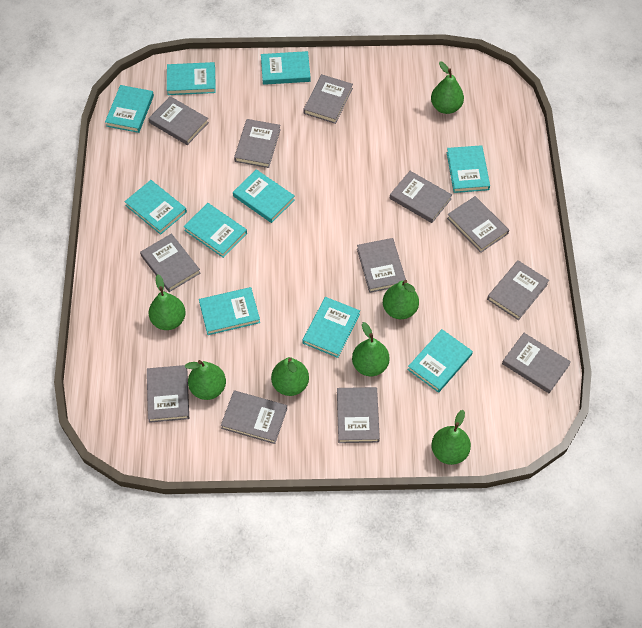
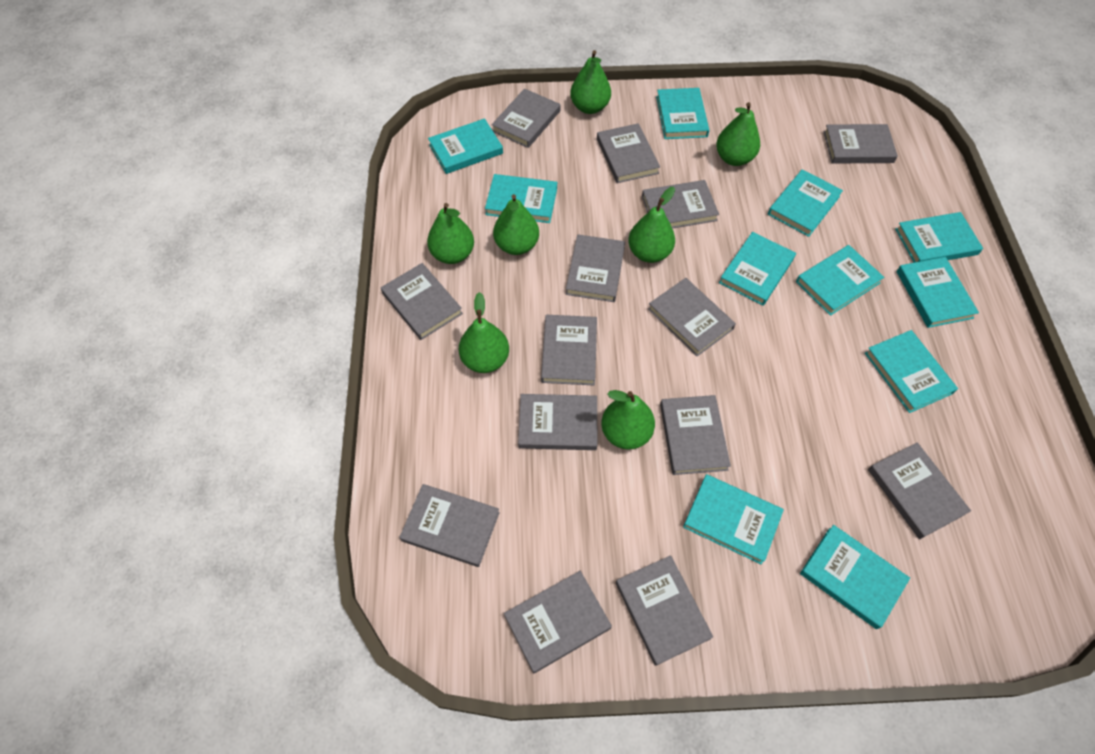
grey book: [140,233,200,292] [147,365,189,423] [148,96,209,145] [221,390,287,444] [234,119,281,168] [303,74,353,124] [337,387,380,443] [357,238,406,293] [390,171,452,223] [447,196,509,253] [487,260,549,320] [502,333,571,393] = 12 -> [381,263,463,340] [399,484,500,567] [492,89,560,148] [504,571,612,673] [518,394,597,450] [541,315,597,385] [566,234,625,302] [597,123,660,183] [616,555,713,666] [642,180,719,228] [648,278,736,356] [660,395,731,475] [823,124,898,163] [868,443,971,539] = 14
turquoise book: [105,85,154,133] [124,180,187,235] [167,62,216,95] [184,203,247,258] [199,287,260,335] [233,169,295,223] [261,51,310,85] [303,297,360,358] [408,329,473,393] [446,145,490,193] = 10 -> [428,118,503,174] [485,174,557,223] [656,88,709,139] [683,474,784,565] [719,232,796,306] [768,169,843,237] [796,245,884,316] [800,525,910,629] [865,330,958,413] [895,212,983,263] [896,257,979,328] = 11

